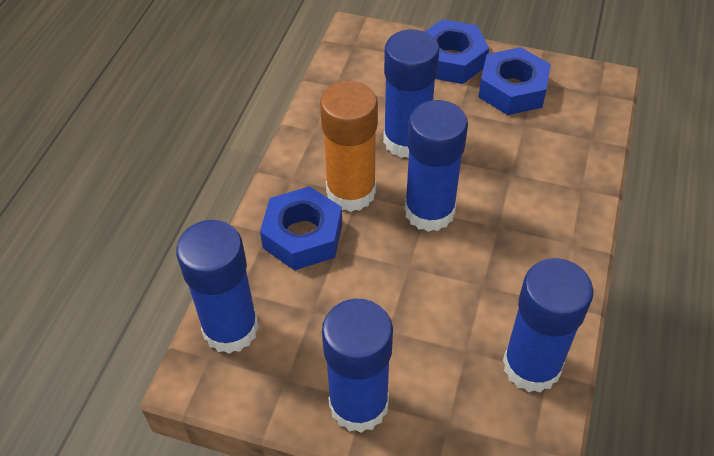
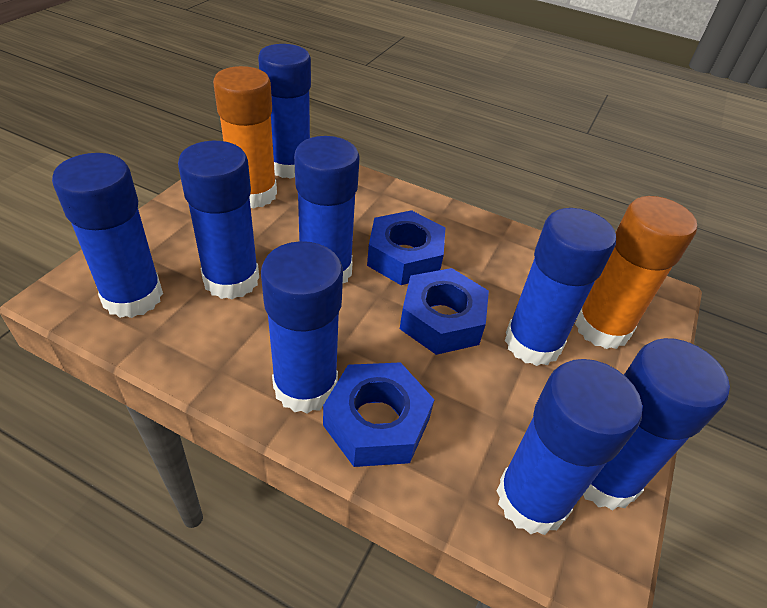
blue glue stick: [176,220,259,354] [322,299,393,433] [383,30,439,158] [404,100,468,232] [503,258,593,393] = 5 -> [52,153,163,318] [178,141,259,299] [258,44,311,179] [261,241,343,413] [294,136,360,283] [497,359,642,535] [505,208,616,366] [583,338,730,510] = 8
orange glue stick: [320,81,378,212] = 1 -> [213,66,277,209] [575,196,697,349] = 2

